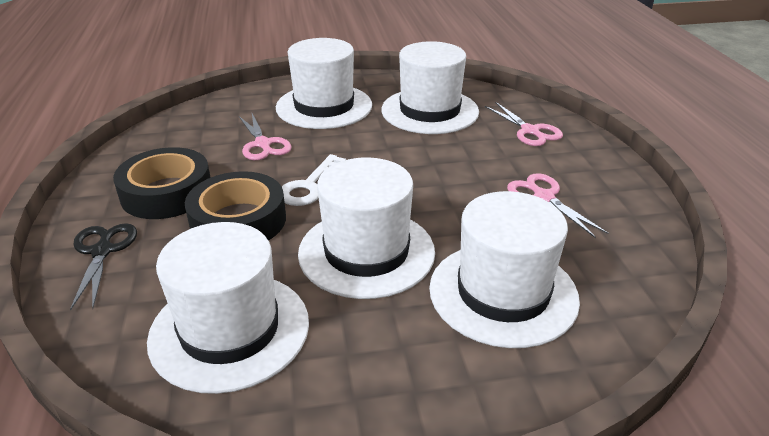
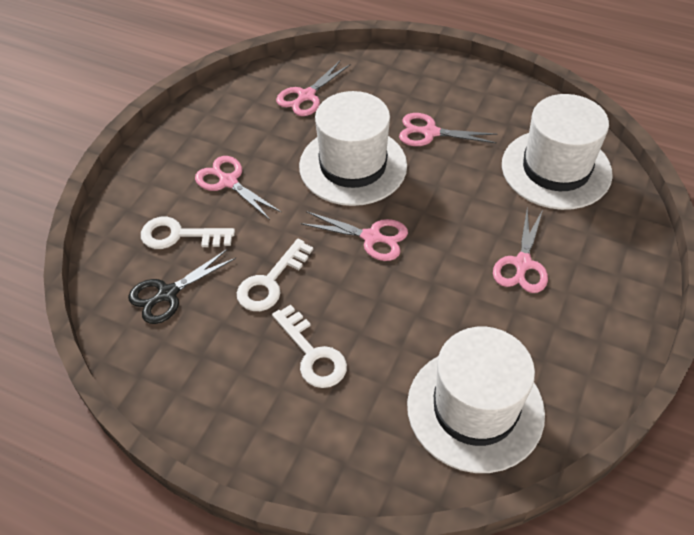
black tape: [113,147,211,219] [185,171,286,241] = 2 -> none = 0
pink scissors: [239,113,292,160] [485,102,563,146] [507,173,608,238] = 3 -> [195,156,282,220] [276,60,351,116] [301,211,408,261] [399,113,497,146] [493,208,548,293] = 5
white hat: [147,222,309,394] [276,38,372,129] [298,158,435,299] [381,41,479,134] [429,191,580,348] = 5 -> [299,91,407,206] [407,327,545,473] [502,94,613,210] = 3
white key: [282,154,346,206] = 1 -> [141,217,235,249] [237,239,313,311] [272,304,347,388] = 3

